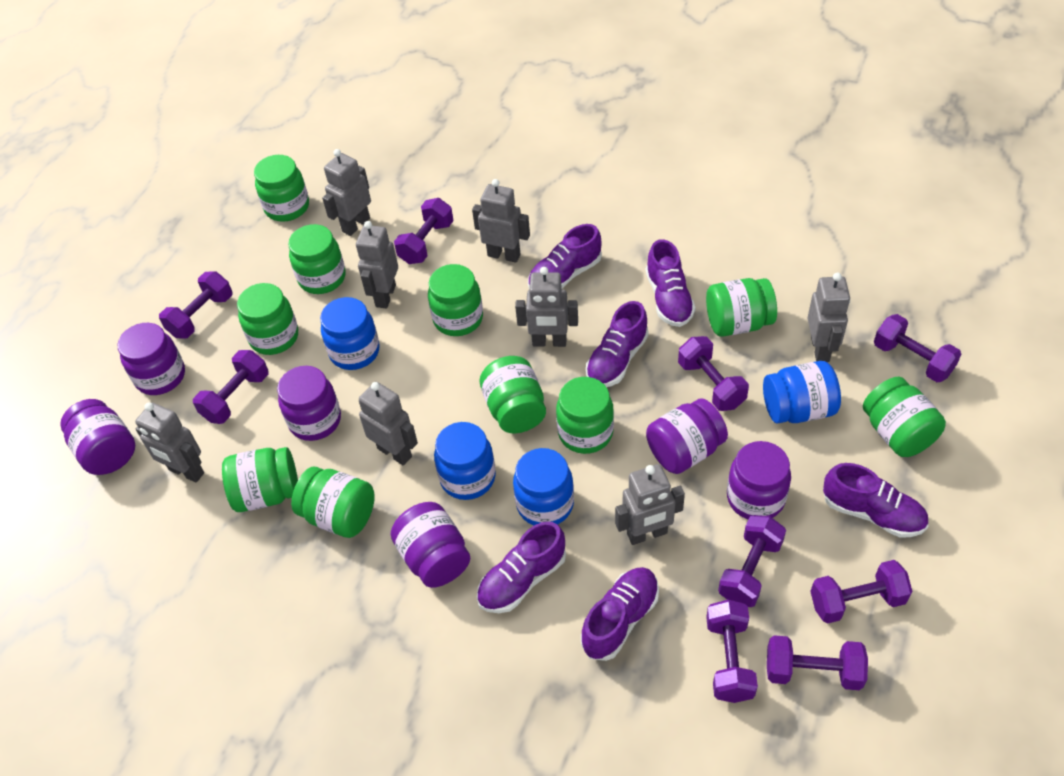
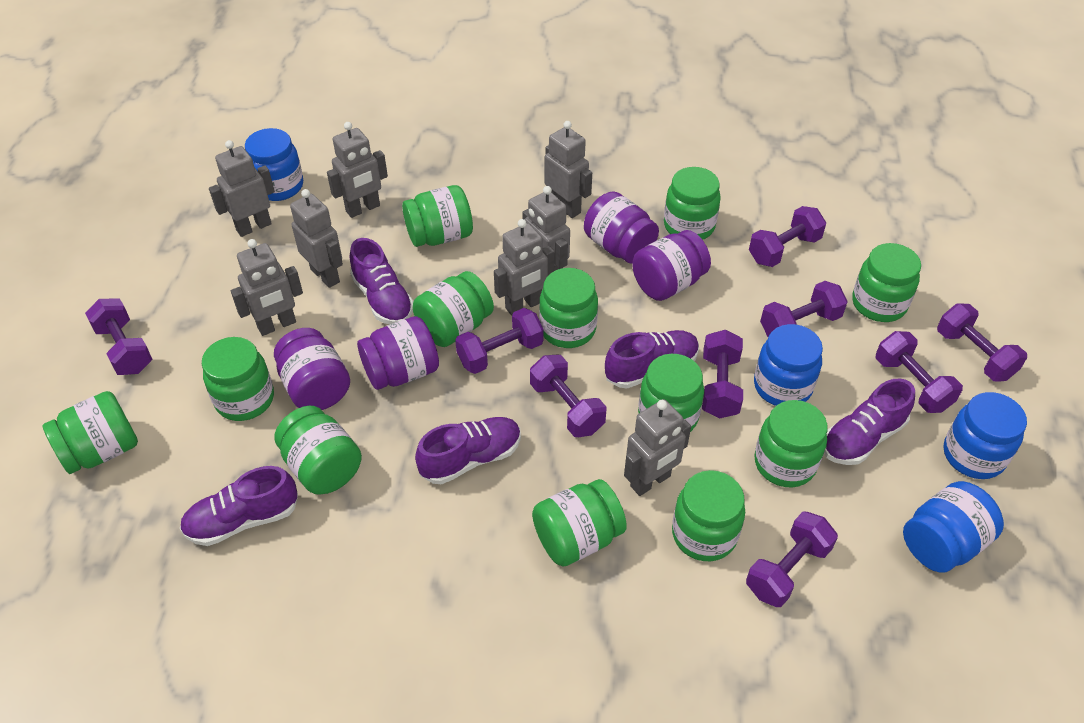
green jar: [222,447,298,512] [237,283,298,355] [254,155,309,222] [288,224,346,294] [291,466,375,538] [428,264,483,336] [480,356,546,434] [556,377,614,454] [706,278,777,337] [863,377,946,457] = 10 -> [42,391,138,474] [202,337,274,421] [274,406,362,495] [402,185,473,247] [413,271,494,347] [532,479,627,567] [539,268,598,348] [638,354,704,432] [664,167,721,240] [672,470,745,561] [754,400,828,487] [852,243,921,322] = 12
purple jar: [60,399,135,475] [118,323,185,395] [277,366,341,441] [391,502,470,588] [646,398,728,474] [727,441,791,520] = 6 -> [274,328,350,410] [357,316,439,390] [584,191,659,263] [632,230,711,301] = 4
purple shoe: [477,521,566,613] [528,224,602,290] [581,567,659,661] [586,301,649,387] [646,239,696,327] [823,463,928,538] = 6 -> [180,466,298,546] [350,238,414,324] [415,417,521,484] [605,330,699,388] [824,378,915,465] = 5

